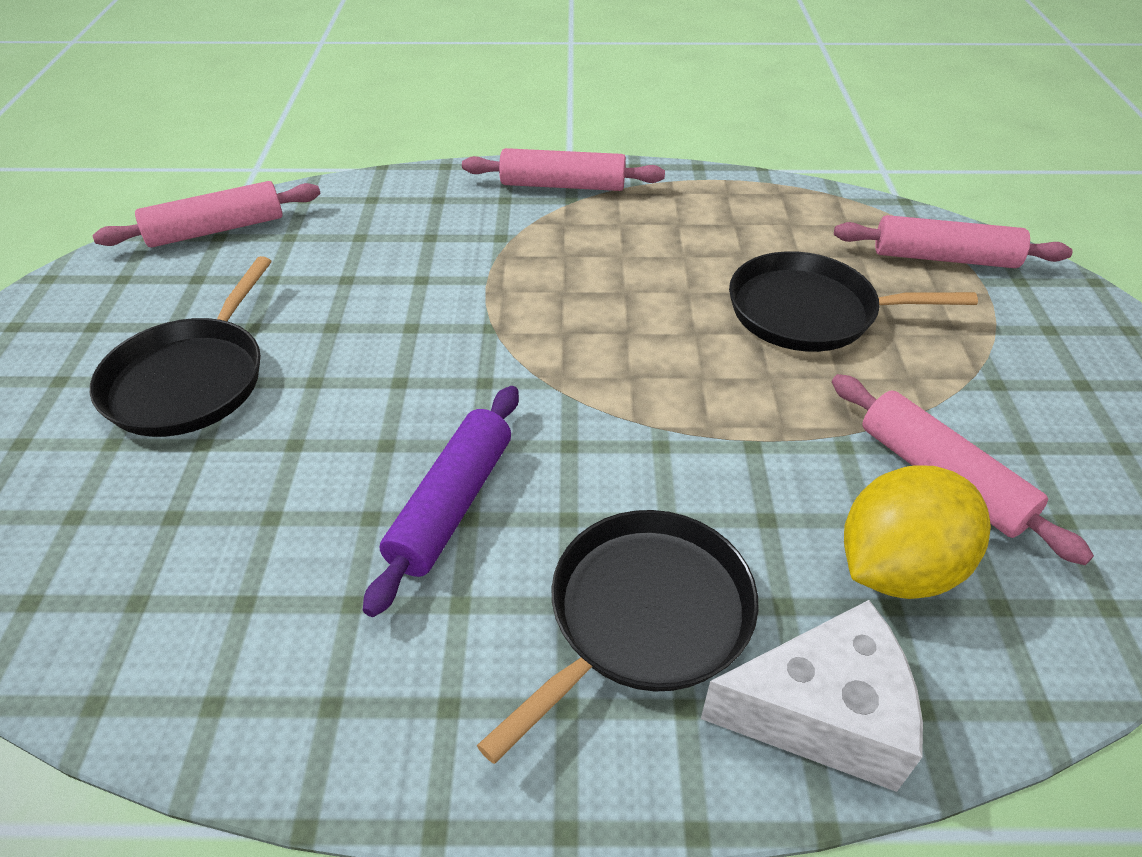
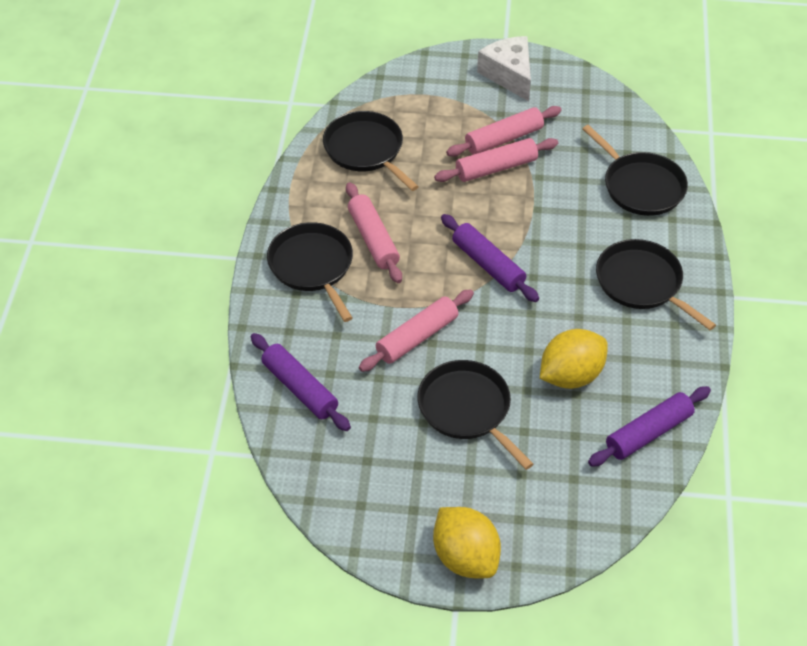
black pan: [90,256,272,437] [477,510,759,764] [729,251,978,352] = 3 -> [267,222,353,322] [323,111,419,191] [417,360,533,470] [582,125,688,216] [596,239,716,330] = 5
purple rolling pin: [363,386,519,617] = 1 -> [251,333,351,431] [441,214,539,302] [588,386,711,467] = 3
yellow lemon: [844,465,991,599] = 1 -> [433,507,501,578] [540,329,608,389] = 2

